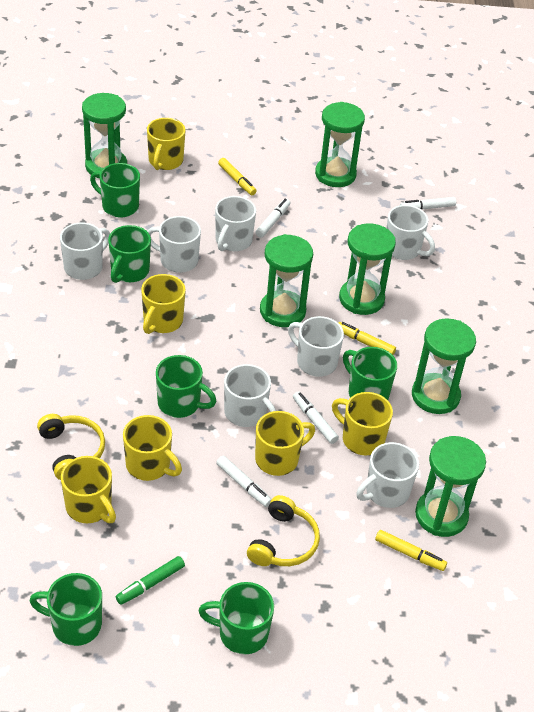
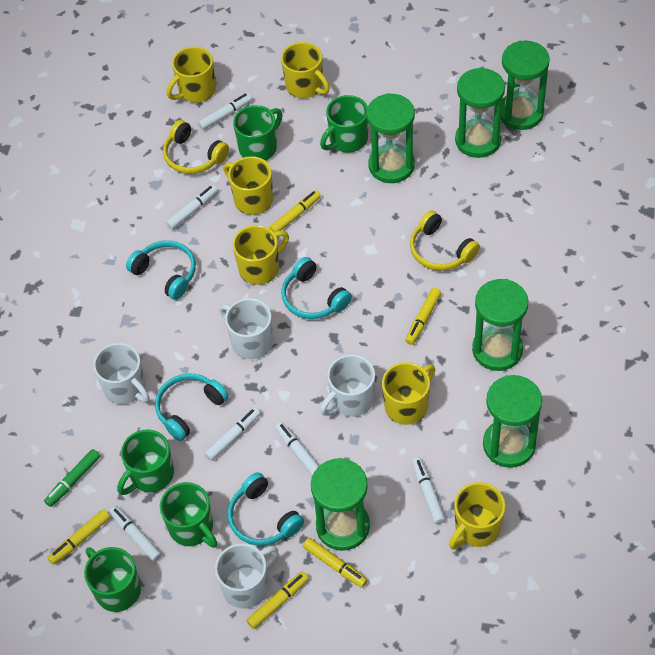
green mug: [29,573,102,646] [90,163,140,217] [108,225,151,283] [156,355,216,418] [198,582,274,654] [343,347,397,400] = 6 -> [84,547,141,612] [117,429,174,495] [160,482,217,548] [233,105,283,161] [320,95,368,153] = 5
turquoise headphones: none = 0 -> [126,240,196,300] [155,373,229,441] [228,472,304,546] [281,257,352,319] = 4
white marker: [216,456,272,507] [256,199,290,238] [293,391,339,444] [400,197,456,209] = 4 -> [109,506,162,562] [166,185,218,230] [198,93,252,130] [204,407,260,461] [275,422,319,475] [412,457,445,524] = 6
white mug: [60,223,110,280] [147,216,201,273] [215,196,256,251] [224,364,276,427] [288,316,344,377] [356,442,419,508] [387,205,435,260] = 7 -> [93,343,149,404] [215,543,278,608] [219,298,273,359] [320,355,375,417] = 4
yellow marker: [218,158,257,195] [338,322,396,355] [375,530,447,571] = 3 -> [48,509,110,565] [247,572,309,629] [269,190,321,232] [303,538,368,588] [405,288,441,345] = 5

